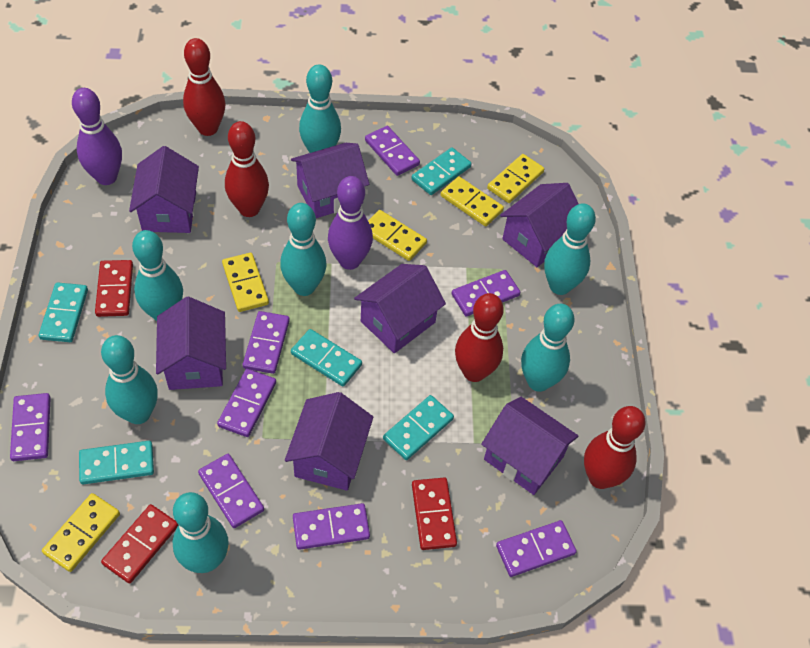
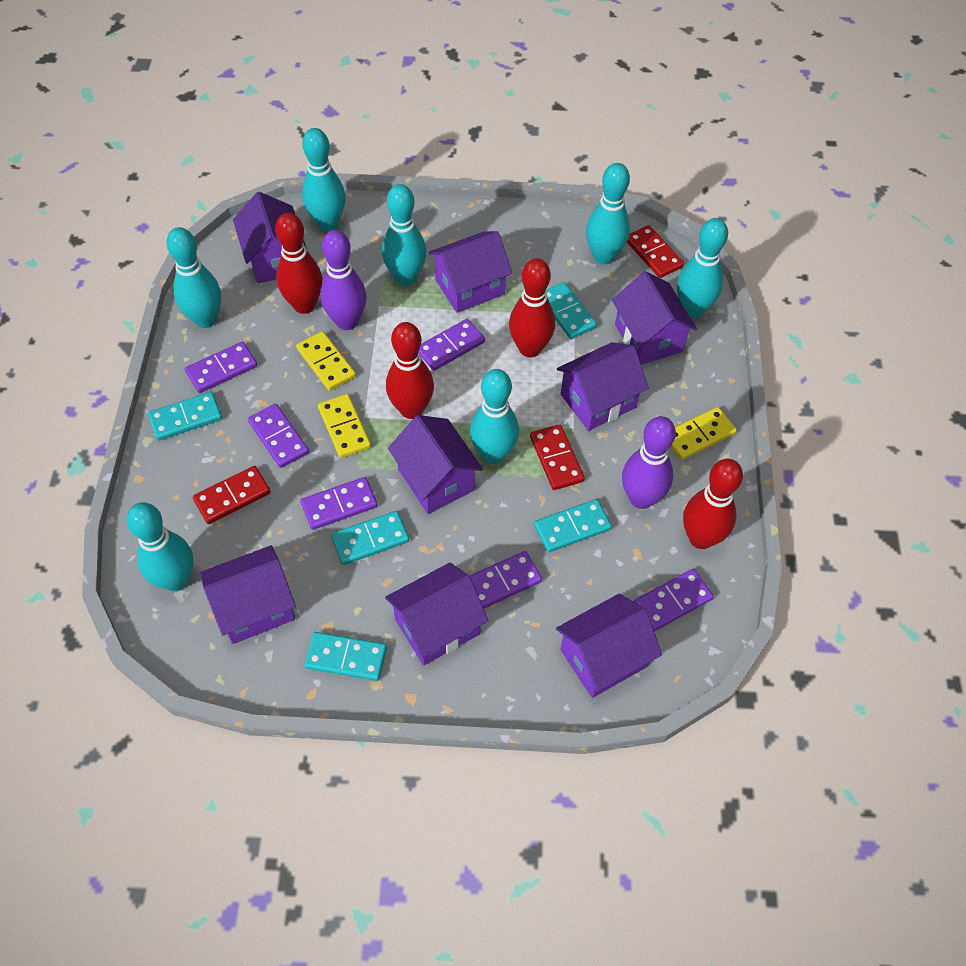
purple domino: [10,393,51,461] [198,454,264,528] [217,369,276,437] [243,311,290,374] [293,503,370,550] [365,126,420,176] [452,270,520,316] [496,520,577,577] = 8 -> [185,342,257,393] [248,404,309,468] [301,477,378,530] [419,319,485,371] [469,551,542,609] [634,569,714,631] = 6
purple house: [129,146,199,233] [156,297,226,390] [285,392,373,491] [291,143,369,218] [354,264,446,353] [481,397,578,495] [500,183,578,267] = 7 -> [200,545,296,644] [233,192,307,283] [385,562,488,666] [388,415,483,514] [429,231,512,313] [556,594,662,698] [557,342,649,431] [612,271,697,365] = 8
yellow domino: [42,493,120,572] [222,253,269,312] [368,210,427,261] [441,176,504,226] [487,154,544,203] = 5 -> [296,331,356,391] [318,394,371,458] [671,407,737,460] = 3

